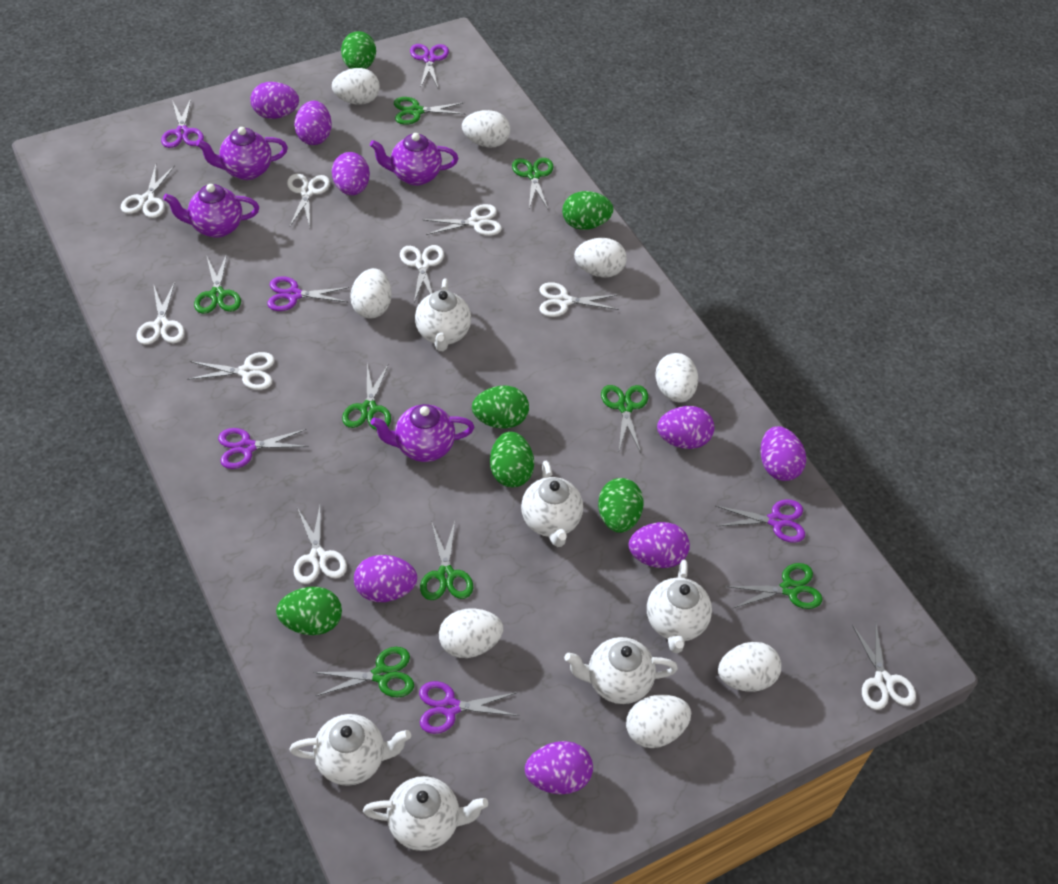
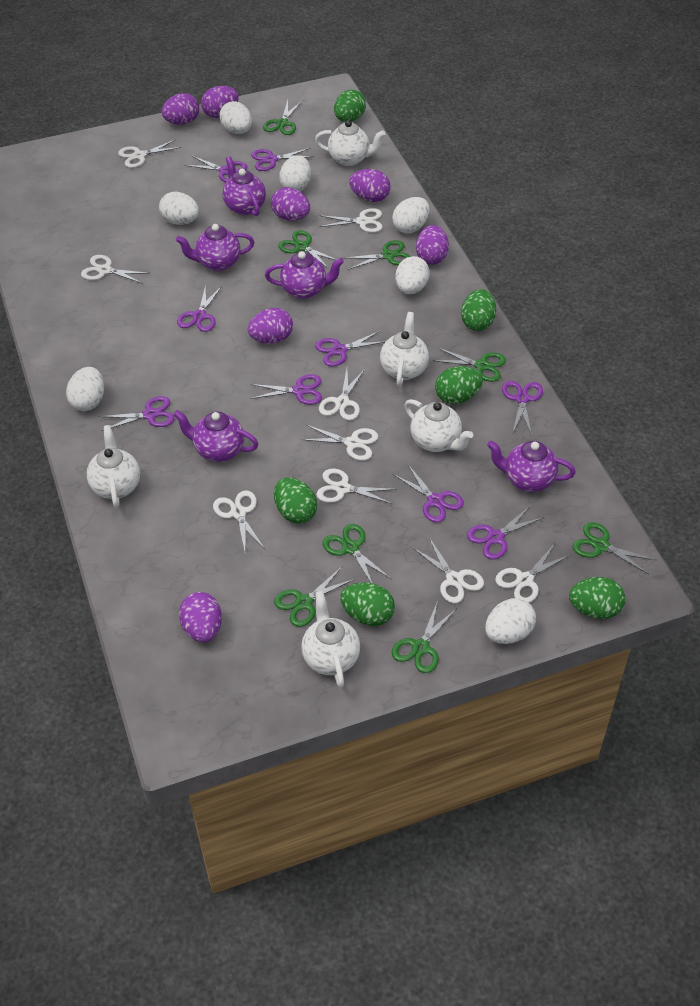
purple egg: [250,82,299,119] [294,101,332,145] [332,152,370,195] [354,555,417,602] [525,741,593,795] [629,522,690,568] [657,406,714,449] [760,426,806,481] = 8 -> [162,93,199,125] [179,592,222,643] [201,86,239,118] [248,308,293,344] [271,187,310,221] [349,169,391,202] [416,225,449,265] = 7
purple scissors: [161,98,204,148] [218,428,309,469] [267,276,350,311] [410,44,449,88] [419,681,519,734] [716,499,805,543] = 6 -> [98,396,174,431] [177,285,222,332] [184,155,247,182] [250,374,322,405] [251,148,314,171] [315,330,386,367] [393,465,464,523] [467,505,544,559] [502,381,543,436] = 9
purple teapot: [163,184,259,238] [196,127,288,180] [370,133,458,186] [370,404,474,462] = 4 -> [173,410,258,462] [176,224,254,271] [222,157,266,216] [265,251,344,299] [487,440,576,492] = 5
white egg: [332,68,380,105] [350,268,392,318] [439,608,503,658] [462,110,510,148] [574,238,627,278] [626,695,691,748] [655,353,698,403] [718,642,781,692] = 8 -> [66,367,104,411] [159,192,199,225] [220,101,252,134] [279,155,311,191] [392,197,429,233] [395,256,430,294] [485,598,536,644] = 7
white teapot: [290,714,411,786] [363,776,488,851] [415,279,471,351] [521,461,583,547] [564,637,678,704] [647,559,712,653] = 6 -> [87,425,140,508] [301,591,360,688] [315,120,385,166] [380,312,429,386] [404,399,473,452] = 5

